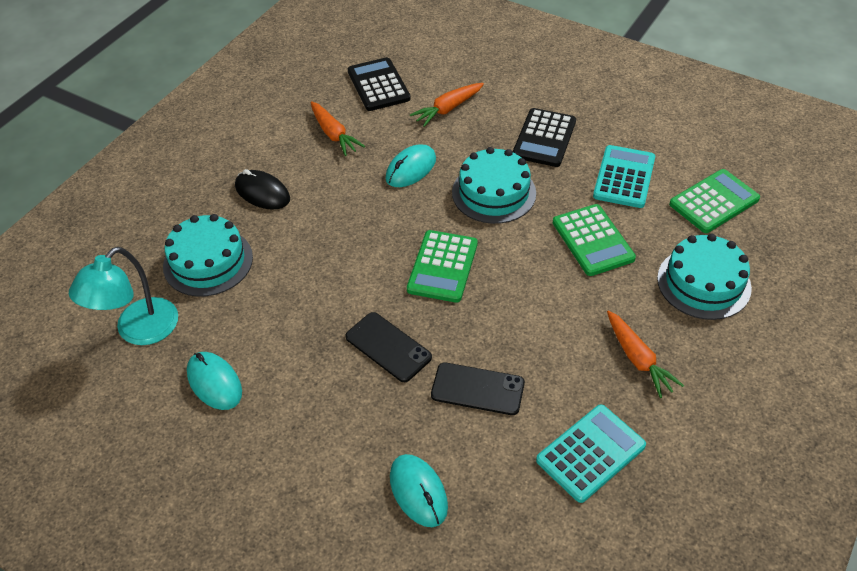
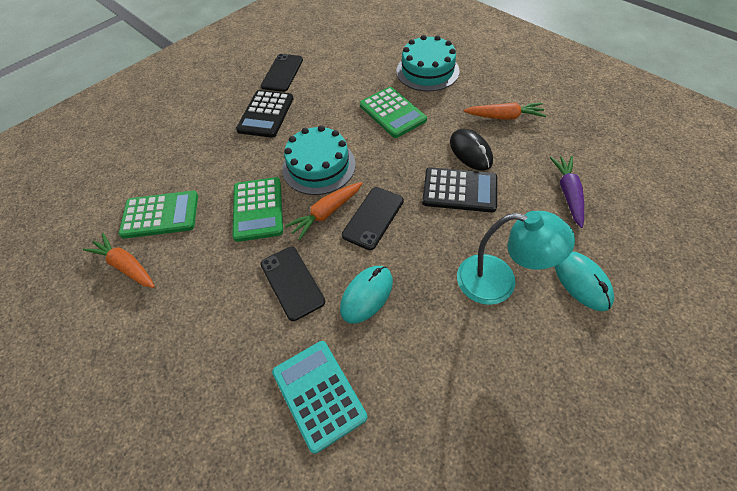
black phone: [345,312,432,382] [431,362,525,415] = 2 -> [260,247,325,321] [261,54,303,92] [342,187,404,250] = 3
purple carrot: none = 0 -> [550,156,584,228] = 1
turquoise cake: [163,214,253,297] [452,147,536,224] [657,234,752,320] = 3 -> [282,125,356,195] [396,35,460,92] = 2
turquoise calculator: [536,404,646,503] [593,145,655,208] = 2 -> [272,341,368,454] = 1
turquoise mouse: [187,352,242,410] [385,144,436,187] [390,454,448,527] = 3 -> [340,266,393,324] [555,251,614,311] = 2

